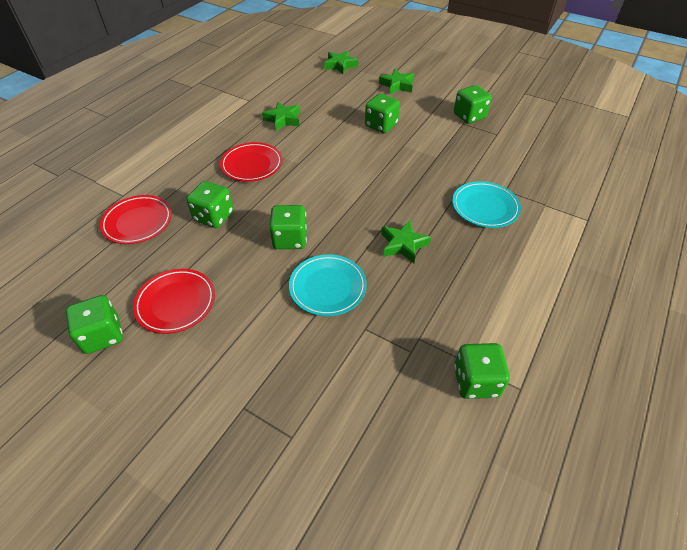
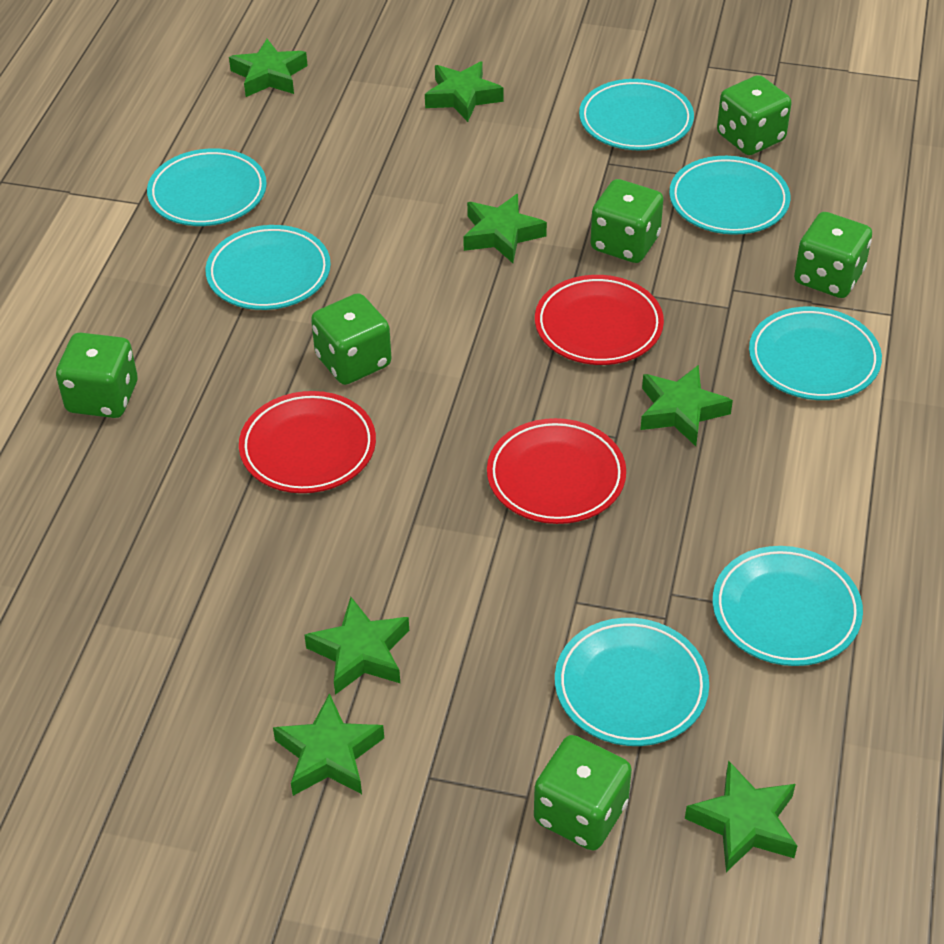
green star: [262,102,300,131] [324,50,358,74] [379,69,414,94] [381,220,431,263] = 4 -> [229,39,308,97] [273,693,384,796] [304,597,409,695] [425,61,503,122] [463,194,547,263] [640,365,733,446] [685,760,797,872] = 7
turquoise plate: [289,254,367,316] [452,181,521,228] = 2 -> [147,148,267,226] [205,225,331,310] [555,618,709,746] [579,79,694,150] [669,156,790,235] [713,546,863,666] [749,307,882,400] = 7

